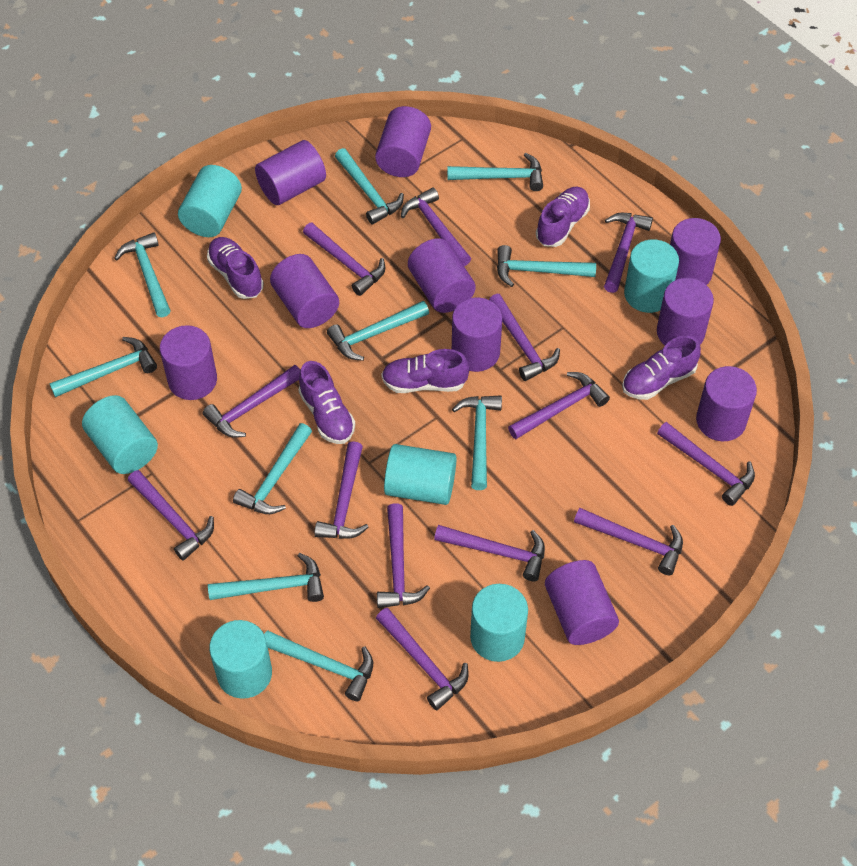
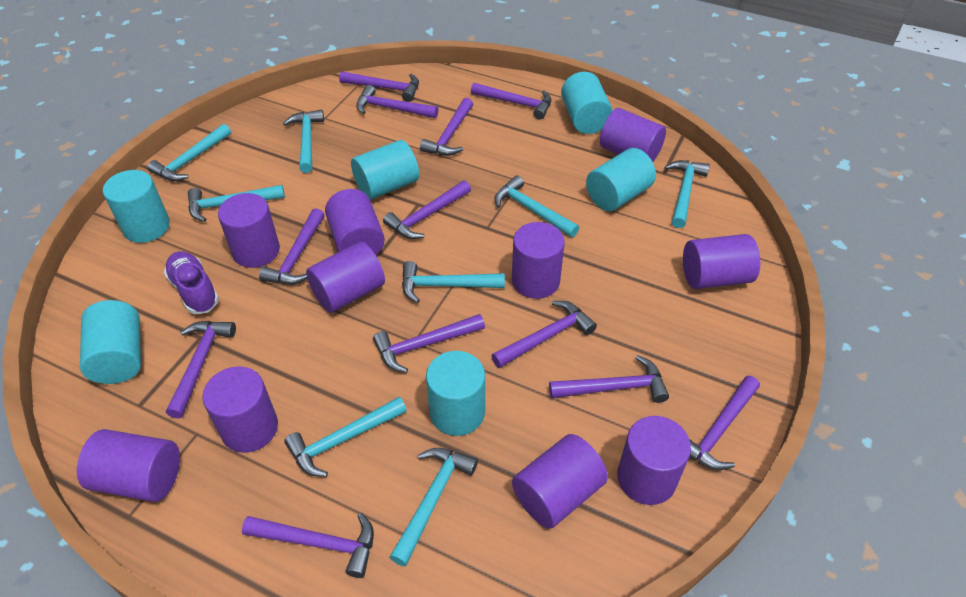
purple hammer: [128,470,214,560] [203,365,300,438] [303,223,385,296] [314,441,369,539] [376,608,469,711] [377,503,430,608] [401,187,471,266] [434,525,545,581] [489,294,560,381] [508,372,610,439] [574,508,683,575] [604,213,653,293] [657,422,755,506] = 13 -> [166,321,236,418] [242,513,374,578] [259,208,325,285] [339,71,419,102] [356,85,438,118] [373,314,485,373] [383,180,471,239] [420,98,473,156] [471,83,551,120] [491,301,597,368] [549,355,669,403] [689,376,760,470] = 12
purple shoe: [207,237,264,299] [298,361,355,444] [381,349,469,393] [536,187,590,247] [622,336,701,400] = 5 -> [164,251,219,314] = 1
turquoise hammer: [49,337,157,397] [114,232,171,317] [208,553,324,602] [233,423,312,514] [264,630,373,702] [327,301,429,361] [335,148,404,225] [447,153,543,191] [452,395,502,490] [497,245,596,287] = 10 -> [147,124,231,181] [188,185,285,222] [283,110,324,173] [284,397,407,477] [390,448,478,566] [402,261,505,303] [494,175,579,237] [665,160,710,228] = 8

